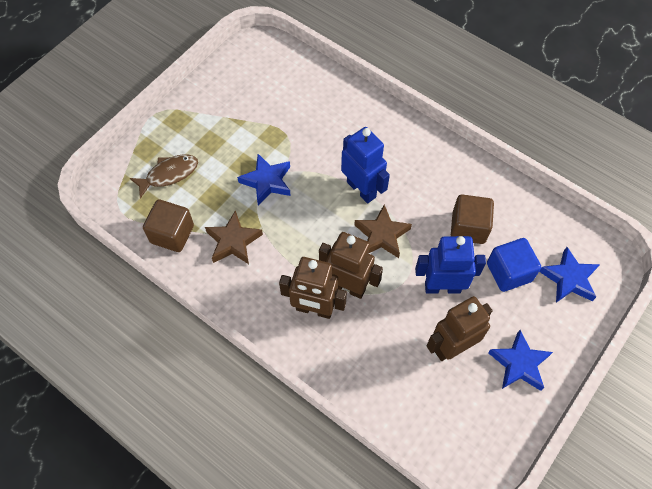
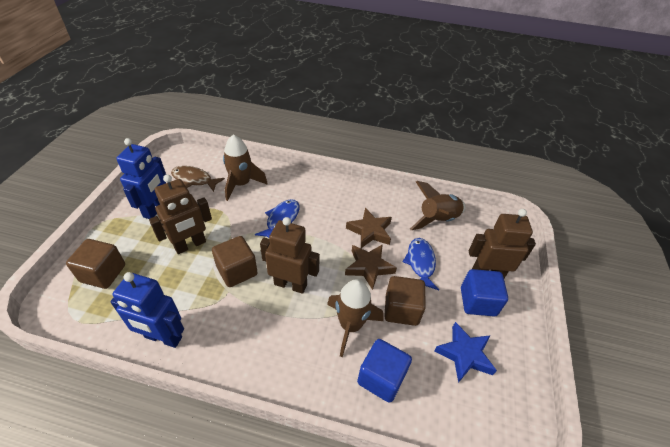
blue cube: [487,238,541,292] = 1 -> [357,339,412,403] [461,269,508,316] = 2
blue fish: none = 0 -> [255,199,300,238] [403,238,439,290] = 2
blue star: [237,154,291,206] [488,330,553,391] [539,247,600,303] = 3 -> [434,322,497,383] = 1
brown cube: [143,200,194,252] [451,194,494,244] = 2 -> [66,239,125,289] [212,236,258,287] [384,276,426,326] = 3
brown rocket: none = 0 -> [223,134,268,201] [327,279,384,357] [410,181,466,230] = 3

